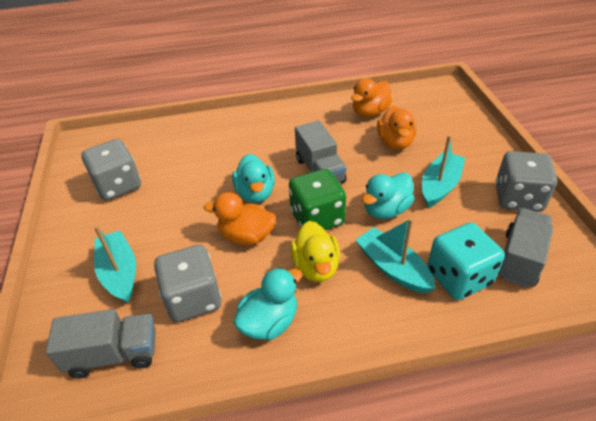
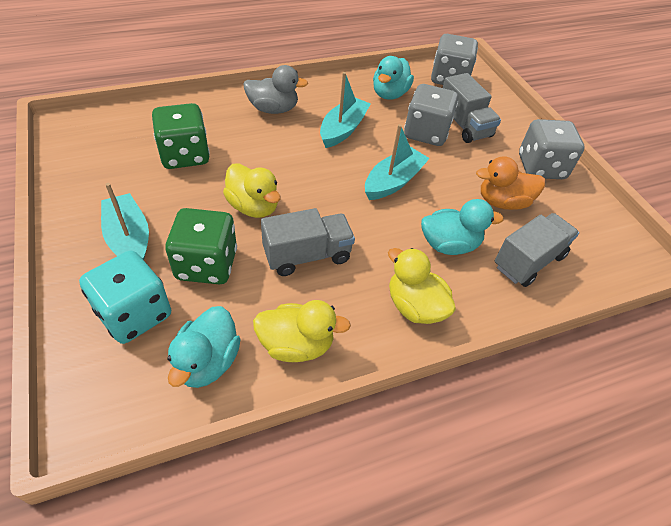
green dice: [289,169,346,230] = 1 -> [152,103,210,169] [165,208,237,284] = 2
grey duck: none = 0 -> [243,65,308,114] = 1
orange duck: [204,192,276,245] [351,78,392,117] [377,106,416,150] = 3 -> [476,156,545,210] = 1
yellow duck: [290,221,340,282] = 1 -> [223,163,280,218] [253,300,351,362] [388,248,456,324] = 3

